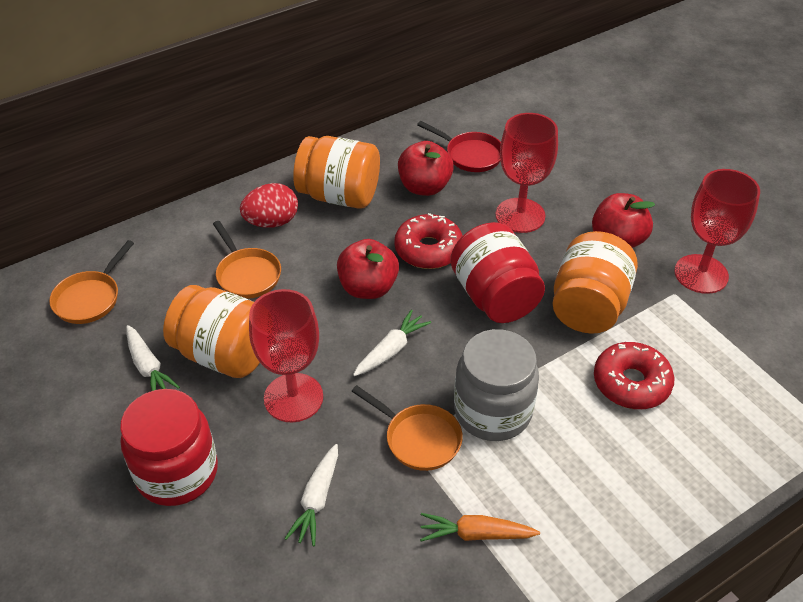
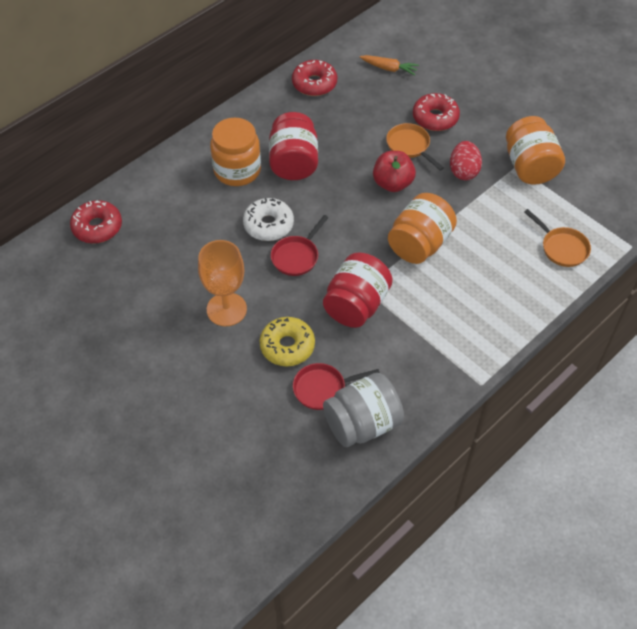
orange goblet: none = 0 -> [198,240,247,326] = 1
orange pan: [49,240,134,324] [213,221,281,299] [352,385,463,471] = 3 -> [386,123,444,171] [524,209,591,267] = 2
red apple: [337,239,399,299] [398,141,454,196] [592,193,655,248] = 3 -> [373,151,416,192] = 1
red donut: [394,213,463,269] [594,342,674,409] = 2 -> [70,200,122,244] [292,60,337,96] [413,93,460,131] = 3
red goblet: [249,289,323,422] [496,113,558,233] [674,169,760,294] = 3 -> none = 0
red pan: [417,121,501,172] = 1 -> [271,215,329,276] [293,363,380,410] = 2
white carrot: [126,325,180,391] [284,444,338,546] [353,309,431,376] = 3 -> none = 0
white donut: none = 0 -> [243,198,294,241] = 1
yellow donut: none = 0 -> [259,317,315,366] = 1

